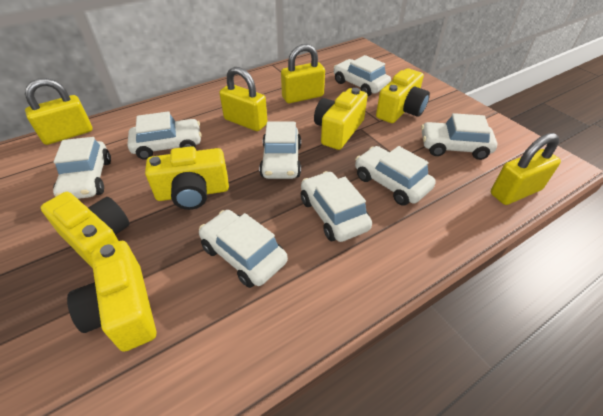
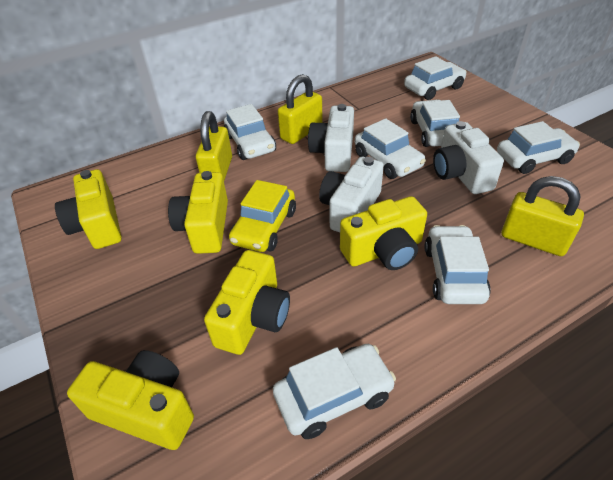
white camera: none = 0 -> [308,104,354,172] [319,157,384,232] [433,121,504,194] = 3
white car: [53,137,111,199] [128,111,202,160] [199,210,288,288] [259,122,301,179] [301,171,372,242] [334,55,391,96] [355,146,436,206] [421,113,497,160] = 8 -> [224,104,276,160] [273,344,396,439] [355,118,426,179] [404,56,467,100] [410,100,460,147] [424,225,491,304] [497,121,580,174] = 7
yellow car: none = 0 -> [229,180,296,252] = 1
yellow padlock: [25,78,93,145] [219,67,268,131] [281,44,325,103] [491,133,561,205] = 4 -> [196,111,232,180] [278,74,323,144] [502,176,584,256] = 3

